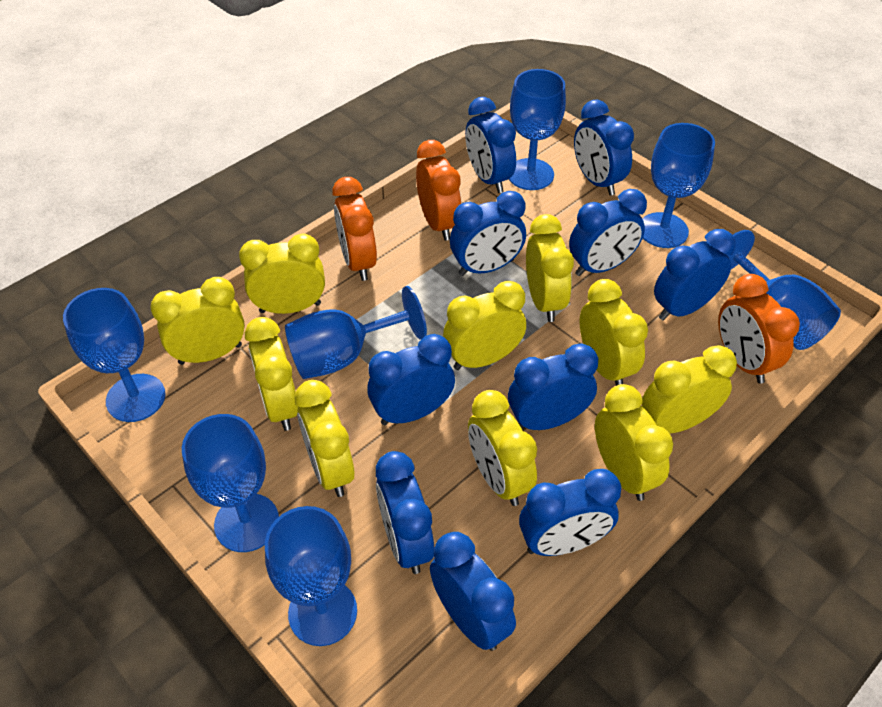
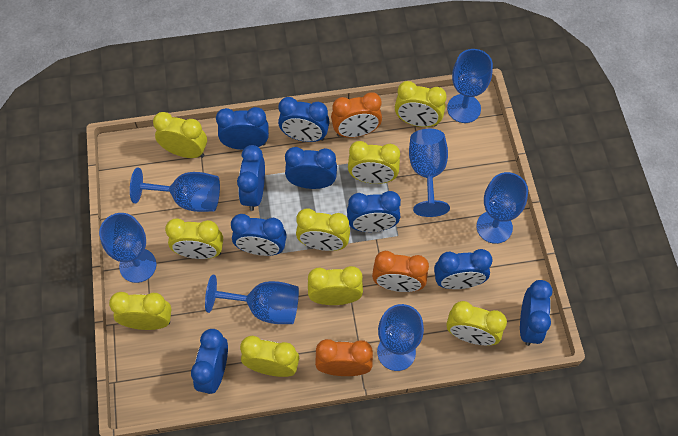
blue clock: [367,334,455,425] [376,451,434,574] [430,532,516,651] [450,191,526,276] [465,97,516,193] [508,344,598,430] [519,469,621,556] [569,189,647,276] [574,100,634,196] [654,229,735,321] = 10 -> [191,329,228,394] [216,107,269,150] [231,214,287,256] [237,145,265,211] [278,97,330,142] [285,147,337,189] [347,191,401,232] [434,249,492,289] [520,280,552,346] = 9
yellow clock: [151,277,245,365] [239,233,325,314] [245,317,298,431] [295,380,355,497] [443,281,526,370] [468,390,537,506] [526,214,574,322] [580,279,648,386] [595,384,673,501] [642,345,737,433] = 10 -> [109,292,171,330] [153,112,207,158] [165,218,223,259] [240,336,299,377] [296,208,350,251] [308,266,363,305] [348,141,400,184] [395,81,447,127] [446,301,507,345] = 9

